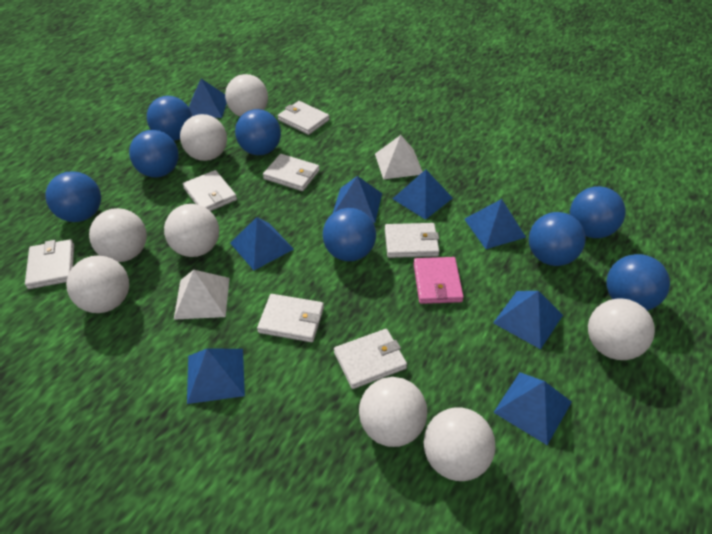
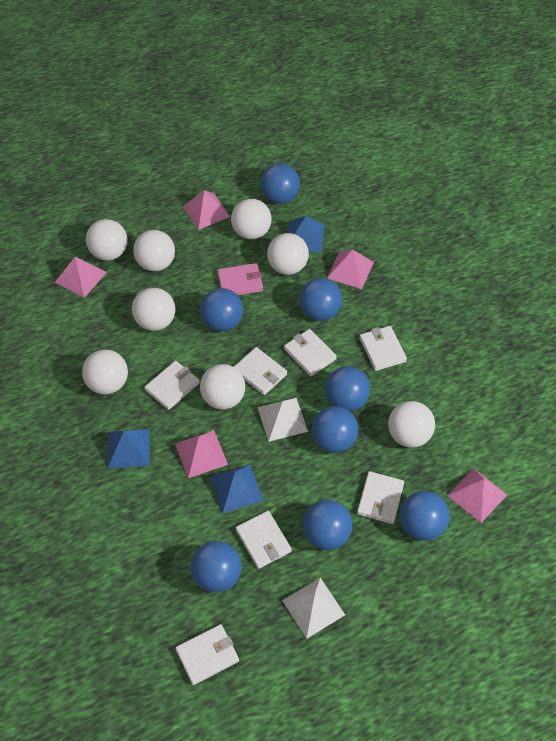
blue pyramid: [187,349,245,404] [189,79,227,118] [230,217,294,270] [333,176,382,223] [393,169,453,220] [464,199,526,249] [493,291,563,349] [493,372,572,445] = 8 -> [107,429,150,469] [210,464,264,514] [287,216,324,252] = 3
pink pyramid: none = 0 -> [55,257,107,298] [175,430,228,478] [183,190,230,230] [327,249,374,289] [447,468,507,523] = 5

